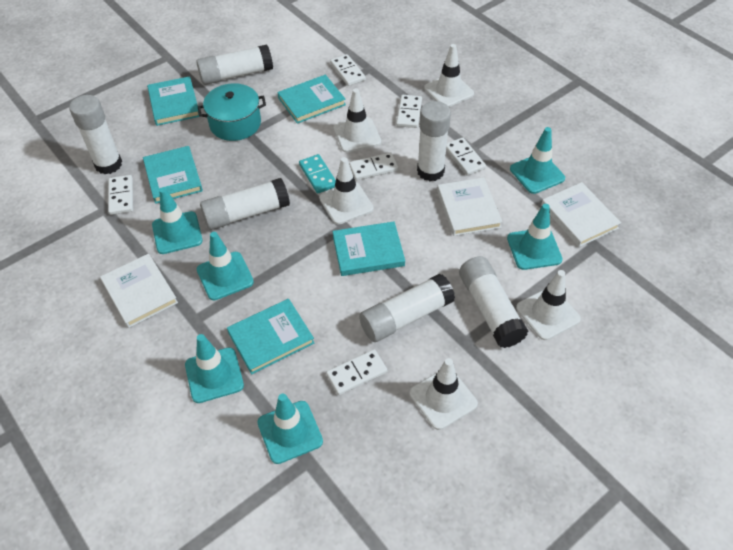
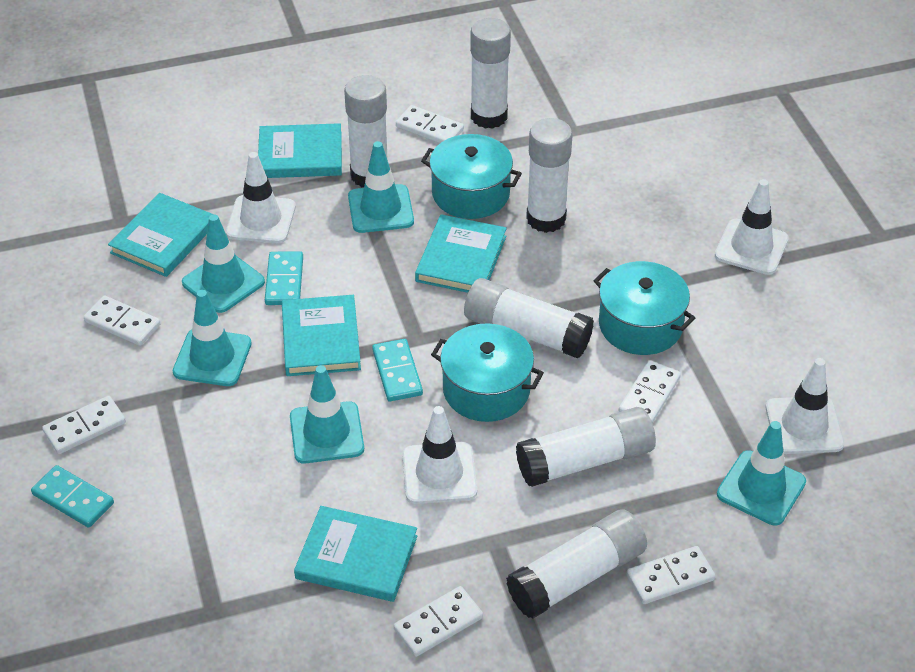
turquoise domino: [299,154,336,194] = 1 -> [31,465,114,528] [265,251,303,305] [372,339,423,401] = 3
turquoise pot: [198,83,266,141] = 1 -> [421,134,522,219] [431,323,544,422] [593,261,695,355] = 3
turquoise traffic cone: [152,188,203,254] [185,334,244,403] [197,232,254,300] [258,394,323,464] [507,204,563,270] [510,127,565,194] = 6 -> [173,290,252,386] [182,214,265,313] [290,365,364,464] [348,141,414,233] [717,421,806,525] = 5
white book: [100,254,178,328] [437,177,503,236] [541,182,621,247] = 3 -> none = 0
white traffic cone: [319,157,374,224] [334,88,381,152] [410,358,478,430] [424,44,474,107] [516,270,581,340] = 5 -> [226,152,296,243] [402,406,477,504] [715,179,789,275] [766,358,844,454] = 4

